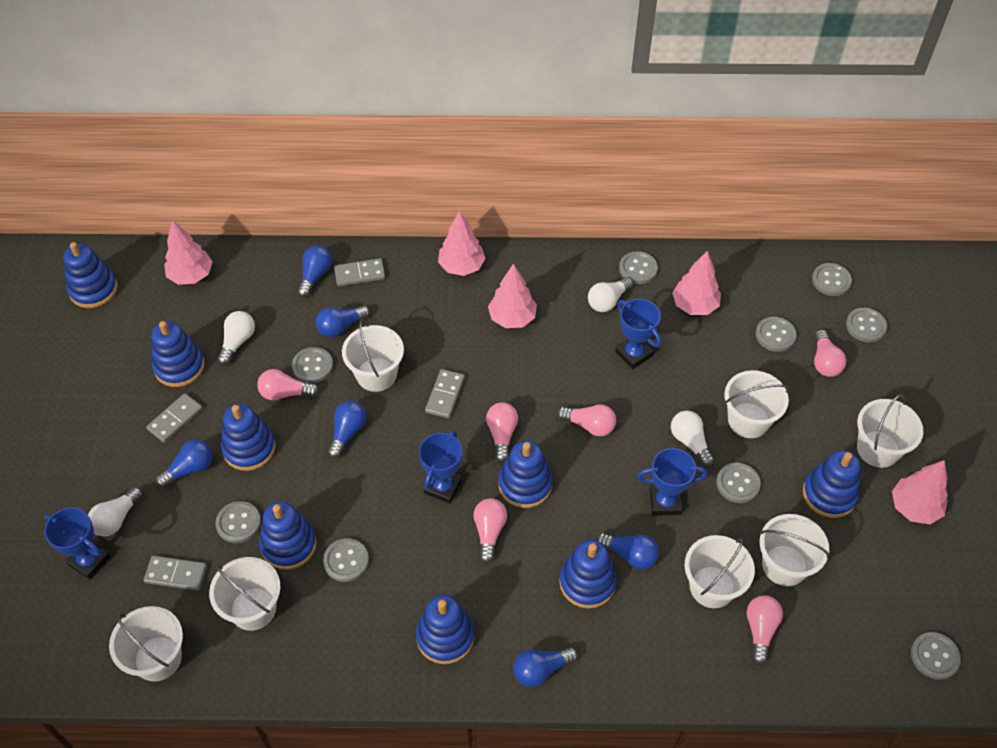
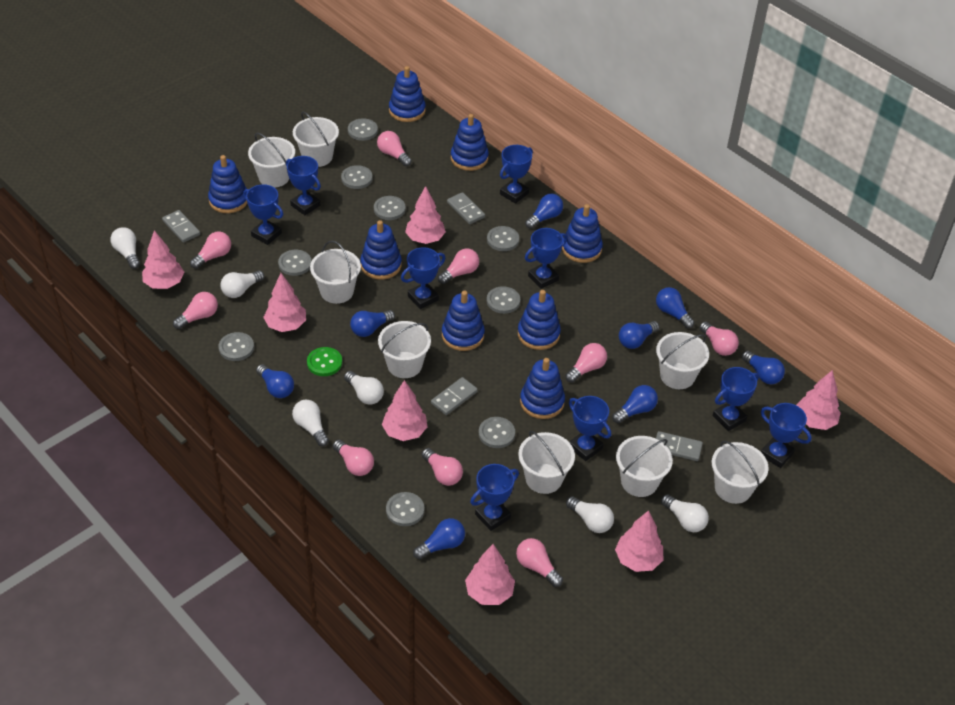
blue light bulb: [156,440,213,488] [297,246,332,297] [316,305,370,338] [328,401,366,459] [513,647,578,687] [596,533,659,570] = 6 -> [256,364,294,398] [350,310,395,337] [413,518,465,559] [525,194,563,229] [612,385,658,423] [619,321,659,349] [656,287,694,329] [742,351,785,384] = 8
blue trophy: [44,507,111,580] [419,430,462,504] [615,299,661,369] [637,448,707,516] = 4 -> [243,184,283,245] [286,156,321,215] [401,247,445,309] [470,464,519,531] [500,145,533,204] [525,228,567,289] [569,396,611,461] [713,367,759,431] [761,403,812,468] = 9
green button: none = 0 -> [307,347,342,376] = 1
pink light bulb: [257,369,319,400] [473,498,507,564] [486,402,518,463] [557,404,616,437] [747,595,783,665] [814,330,846,377] = 6 -> [173,292,218,329] [190,231,231,269] [333,440,374,476] [377,131,412,166] [422,448,463,486] [438,249,479,284] [516,538,563,587] [565,343,607,383] [699,322,739,356] = 9
pink tree: [164,220,213,285] [438,211,486,276] [488,264,537,328] [672,251,721,315] [892,460,948,524] = 5 -> [142,230,184,289] [263,273,306,332] [382,380,427,441] [405,186,446,244] [465,544,515,605] [615,510,663,572] [796,370,841,430] = 7
white bucket: [109,606,183,682] [209,557,280,631] [342,320,404,392] [685,535,755,608] [724,370,789,438] [759,514,830,586] [857,394,923,468] = 7 -> [248,133,295,188] [293,111,339,167] [310,240,361,304] [378,321,431,378] [518,431,575,494] [616,436,673,497] [656,332,709,389] [712,441,769,504] = 8
white light bulb: [88,487,143,536] [217,311,255,365] [588,277,633,312] [671,410,715,467] = 4 -> [110,227,140,269] [220,270,264,298] [292,400,329,446] [344,371,384,405] [566,496,614,533] [661,494,709,532] = 6

